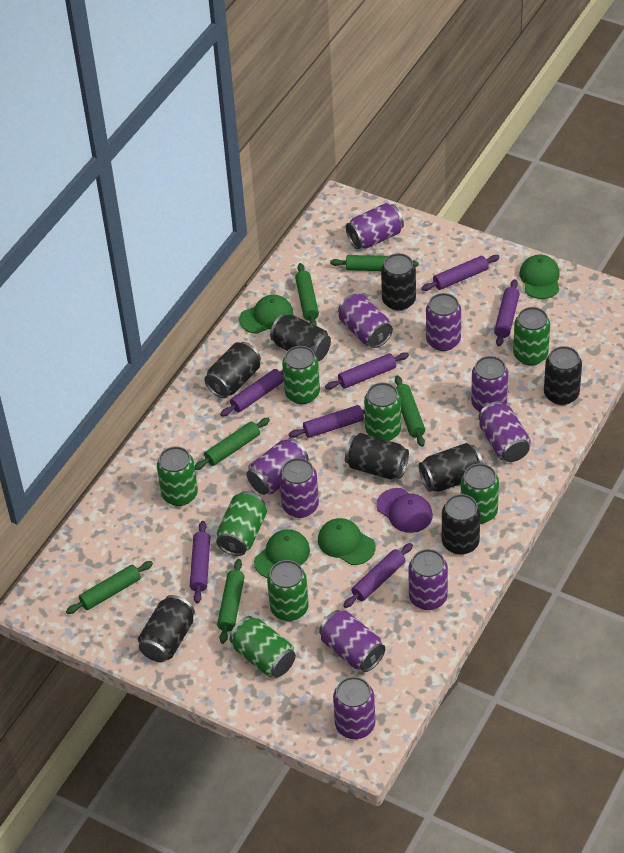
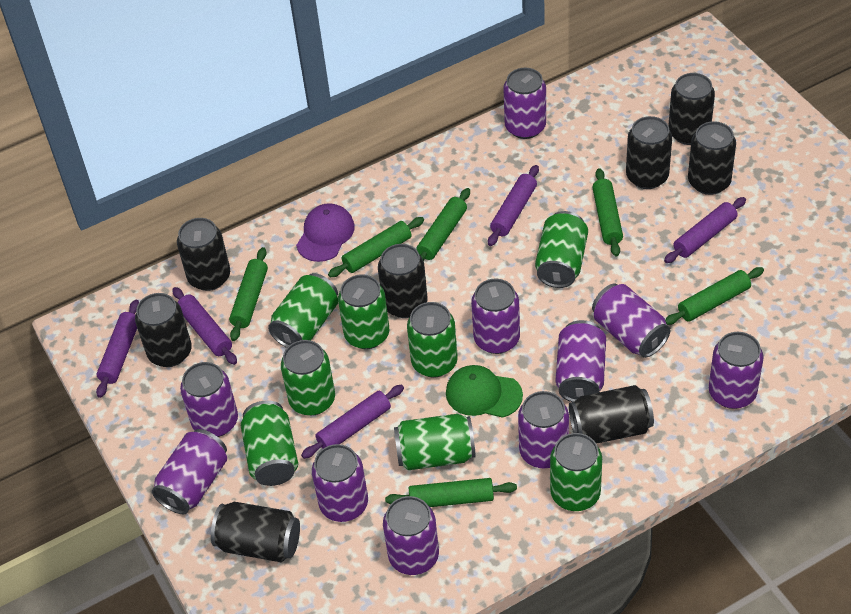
green cap: [239,295,294,334] [254,529,310,578] [318,518,376,565] [520,254,560,299] = 4 -> [446,365,523,418] = 1
purple rolling pin: [190,521,210,603] [220,369,284,417] [289,405,365,438] [325,352,409,389] [343,543,413,608] [422,255,500,291] [494,279,520,346] = 7 -> [96,299,139,398] [172,287,237,365] [301,385,404,459] [488,165,539,246] [664,197,746,263] = 5

